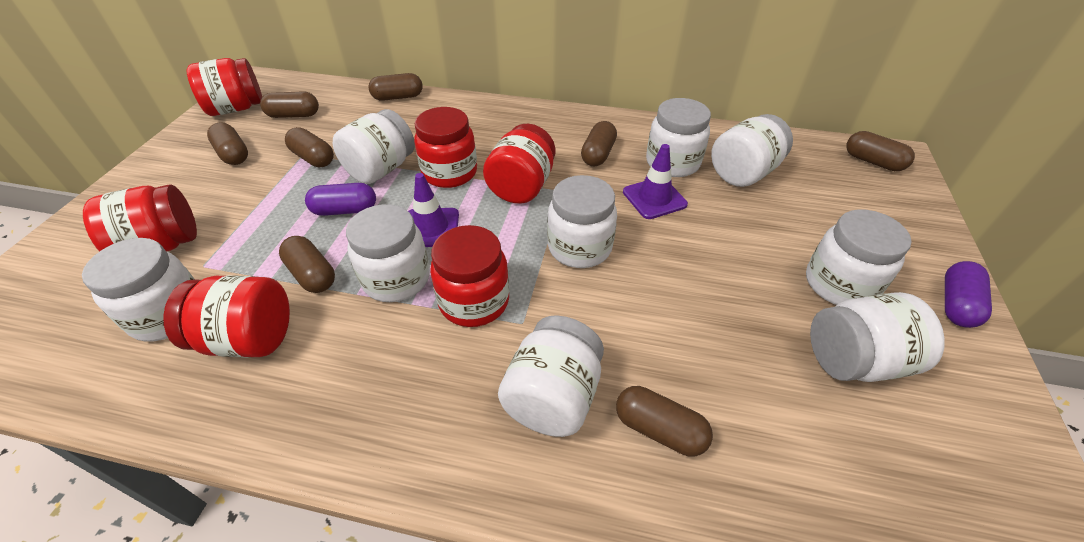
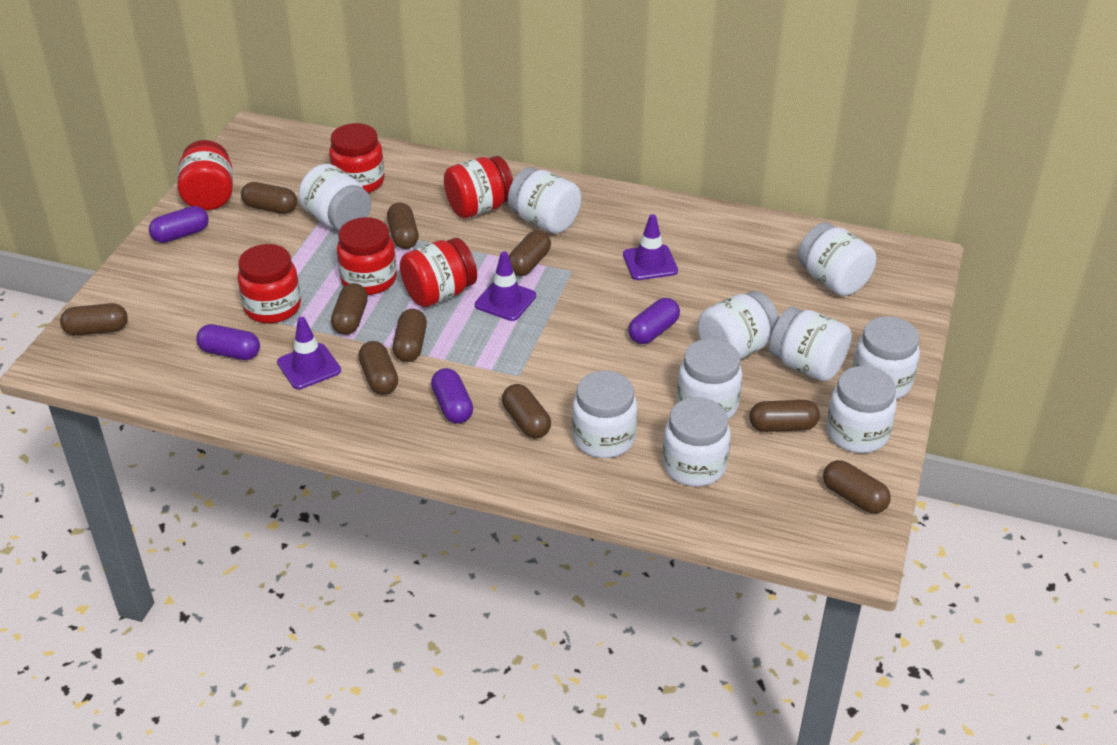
brown capsule: [207,122,248,165] [260,91,319,118] [279,236,335,293] [285,127,334,167] [368,73,423,101] [581,121,617,166] [616,386,713,456] [846,131,915,171] = 8 -> [60,303,128,336] [241,182,297,214] [331,283,368,335] [358,341,398,395] [387,203,419,249] [393,309,427,362] [502,384,551,438] [509,230,551,276] [750,400,820,432] [823,460,891,513] = 10
purple capsule: [305,183,376,216] [945,261,992,328] = 2 -> [149,206,209,243] [196,324,260,360] [431,368,473,424] [628,298,680,344] = 4
purple traffic cone: [408,173,459,247] [623,144,688,219] = 2 -> [277,317,341,389] [475,251,536,321] [623,214,678,280] = 3
white jar: [82,238,195,342] [333,109,415,184] [346,204,430,302] [498,315,604,437] [547,175,617,268] [646,98,711,177] [711,114,793,187] [806,209,912,305] [810,292,945,382] = 9 -> [298,164,371,230] [508,167,581,234] [572,371,637,458] [663,397,731,487] [677,339,743,419] [698,291,779,360] [769,306,852,381] [798,222,876,296] [827,366,897,453] [852,316,920,399] = 10

